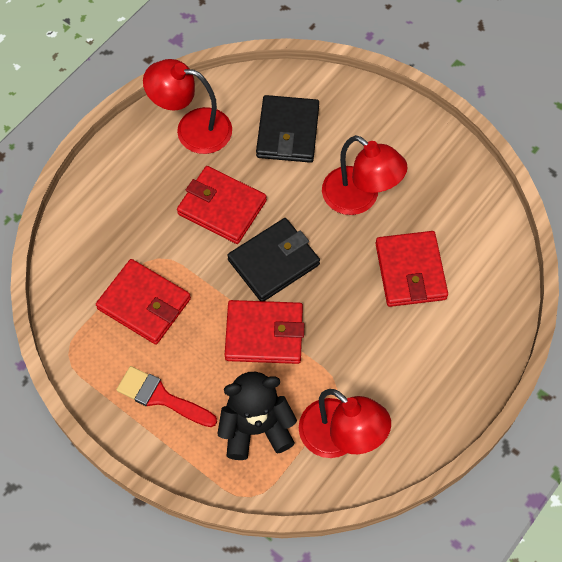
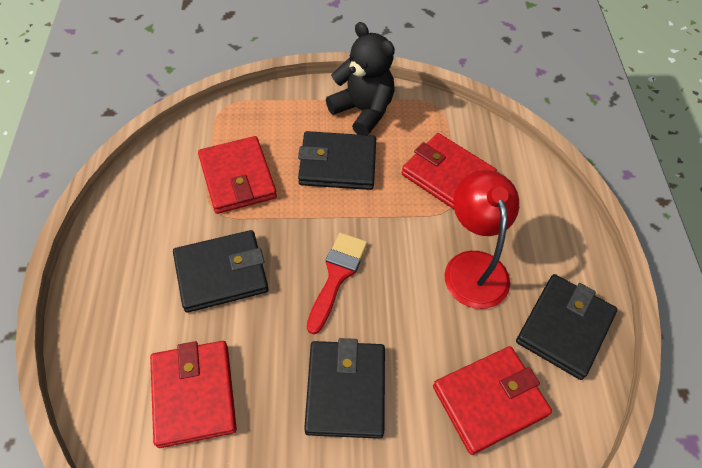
black wallet: [227,218,320,301] [256,95,319,163] = 2 -> [173,230,269,313] [298,131,376,190] [304,338,385,439] [516,274,617,380] = 4
red lamp: [143,59,232,154] [299,389,391,458] [322,135,408,215] = 3 -> [444,170,519,309] = 1

